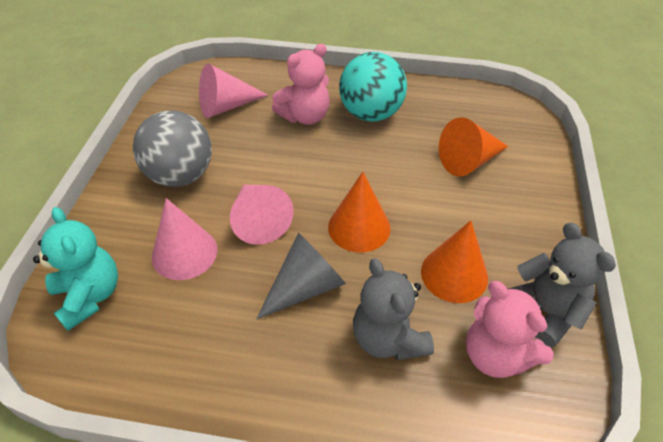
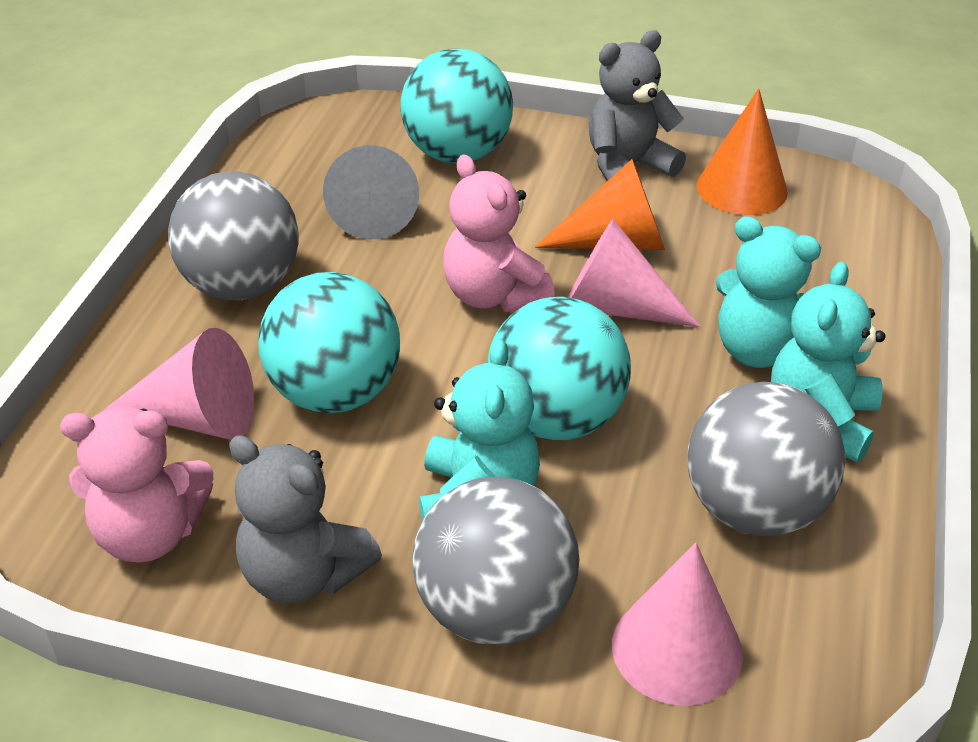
grey ball: [133,111,212,187] = 1 -> [168,171,299,300] [412,477,579,645] [688,382,846,537] = 3
orange cone: [328,172,390,253] [421,220,488,303] [439,117,508,176] = 3 -> [535,159,665,250] [697,88,788,215] = 2
turquoise ball: [339,52,407,122] = 1 -> [258,272,400,413] [400,48,513,163] [487,296,631,440] = 3
turquoise teddy bear: [33,207,118,331] = 1 -> [419,338,540,521] [716,216,821,368] [771,261,885,463] = 3

